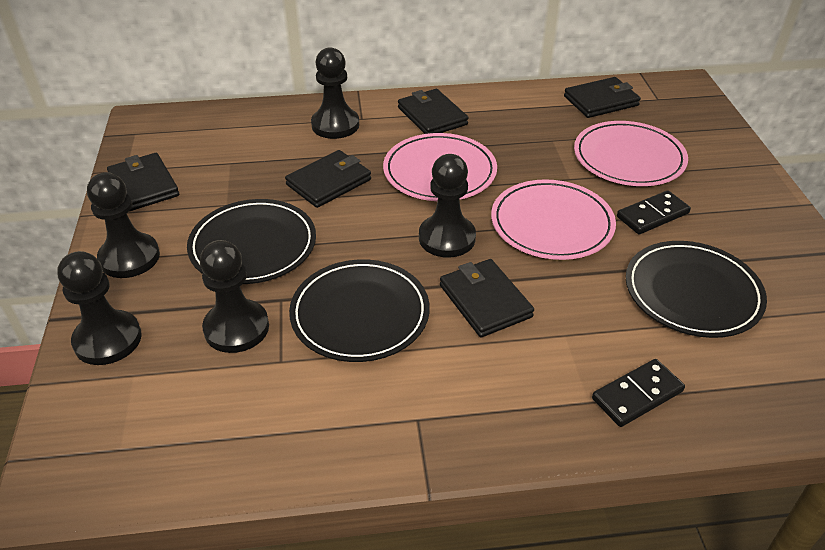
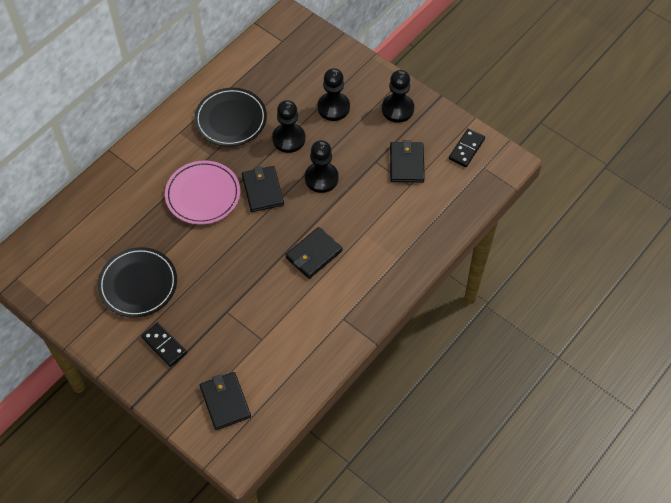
black pawn: [57,251,142,365] [87,172,160,278] [200,240,269,353] [311,47,359,139] [419,154,476,258] = 5 -> [272,100,306,153] [305,140,339,193] [318,68,350,121] [382,70,414,123] = 4
black plate: [187,199,316,284] [289,260,430,362] [626,241,767,338] = 3 -> [98,247,177,318] [194,88,267,147] = 2
black wallet: [107,153,179,212] [285,150,371,208] [398,89,468,134] [440,259,534,337] [564,77,641,118] = 5 -> [200,372,251,430] [242,166,284,212] [285,227,342,279] [390,140,425,182] = 4
pink plate: [383,133,497,201] [491,179,616,260] [574,121,688,186] = 3 -> [165,161,240,225] = 1

